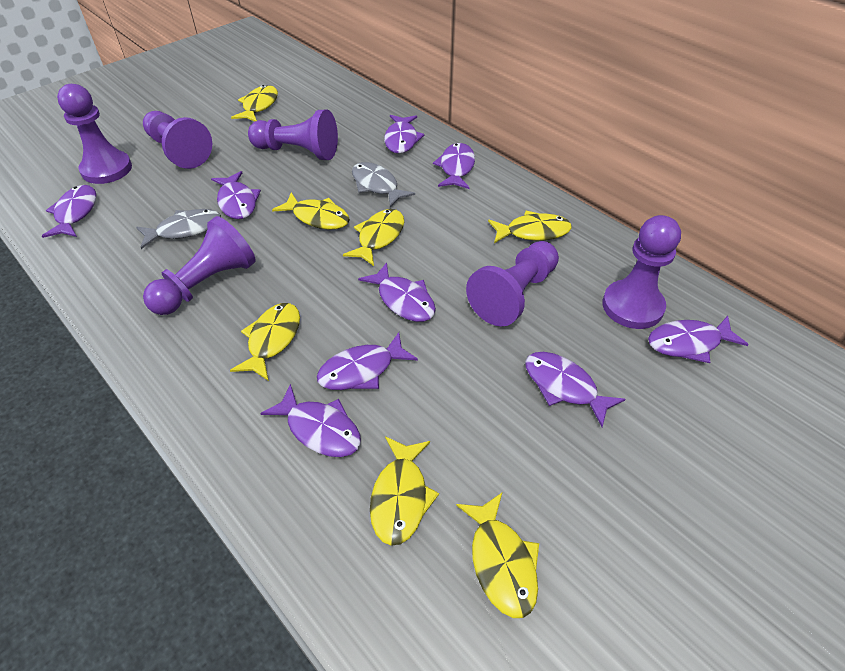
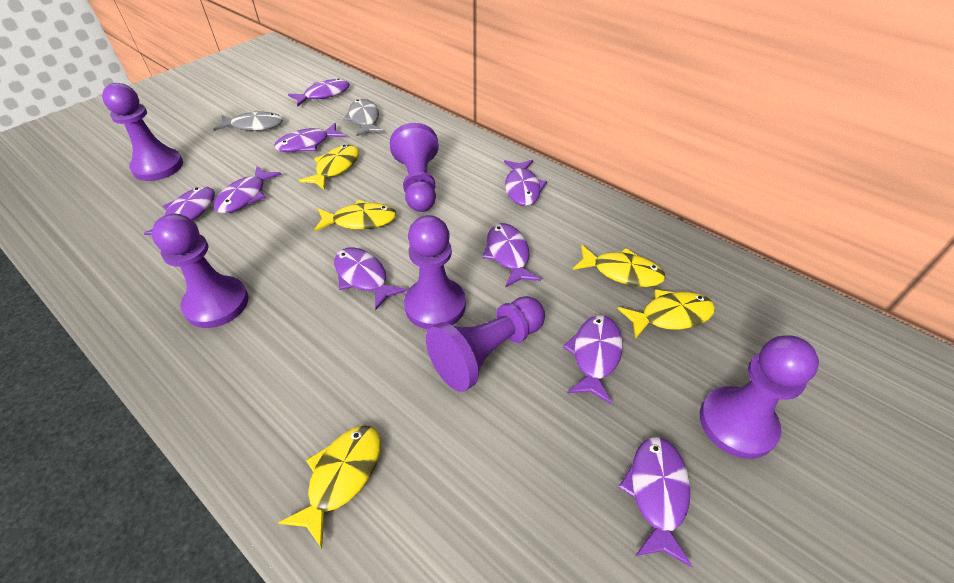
yellow fish: [230,303,300,381] [231,85,278,122] [272,193,350,229] [343,209,404,266] [370,436,439,546] [456,493,539,618] [488,211,572,243] = 7 -> [279,425,381,548] [299,145,359,190] [314,200,396,232] [573,245,665,287] [618,289,715,339] = 5

